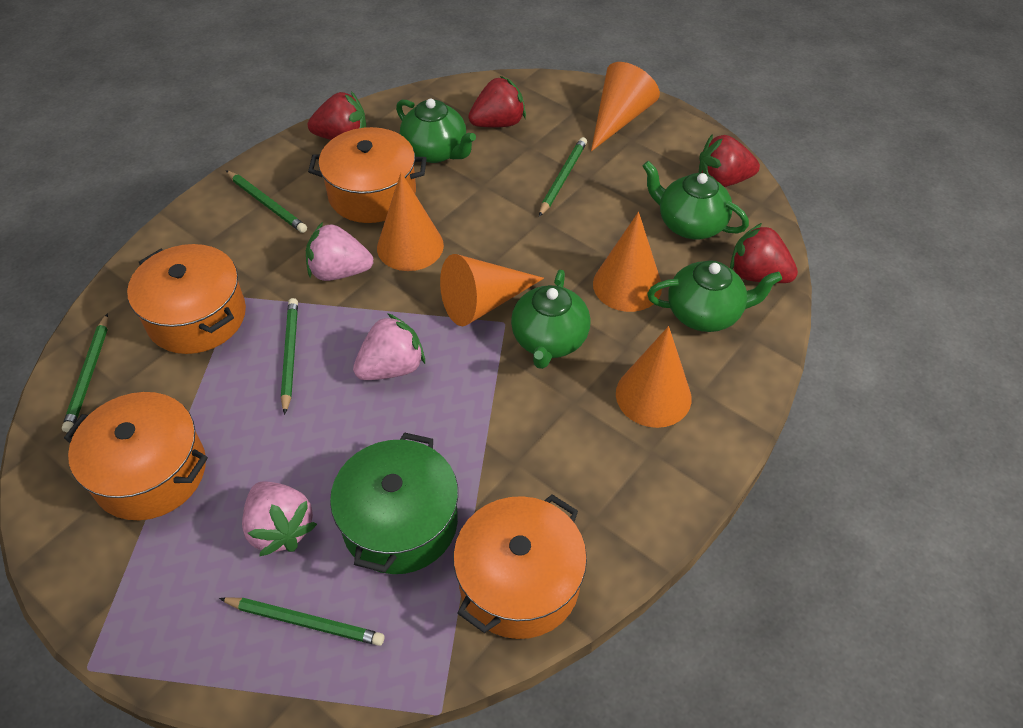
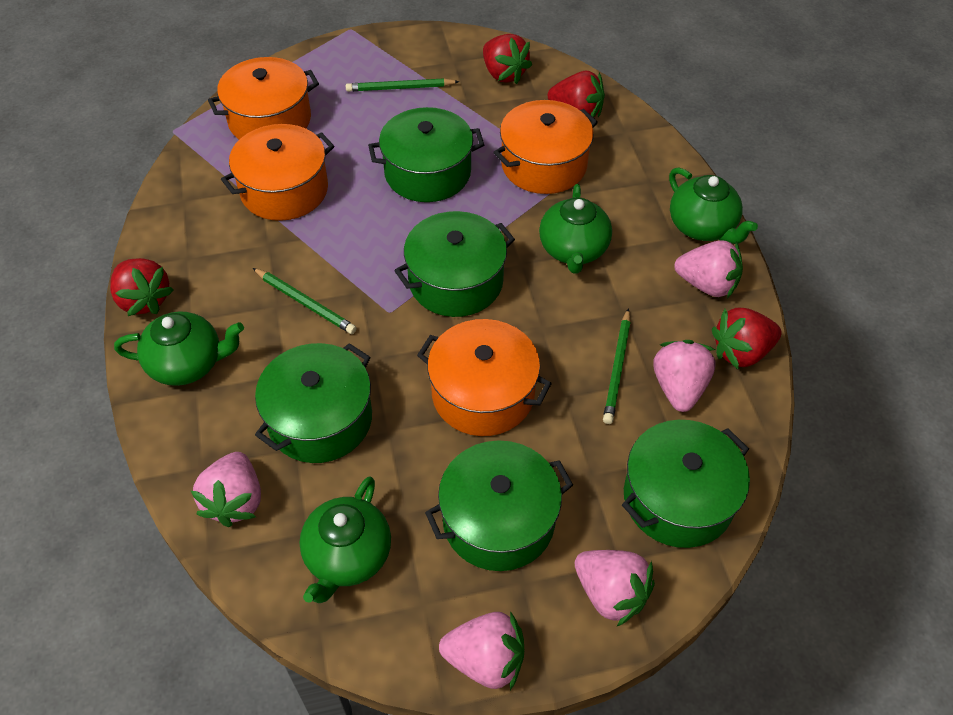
green pencil: [62,313,108,433] [219,597,384,646] [226,170,307,233] [281,298,298,415] [539,137,587,217] = 5 -> [253,268,357,334] [346,78,460,92] [603,308,631,424] = 3
green pot: [330,432,458,574] = 1 -> [255,343,372,463] [368,107,484,202] [394,211,515,317] [425,440,573,571] [622,420,750,548] = 5
orange cone: [377,172,444,271] [440,254,544,326] [591,62,660,151] [593,212,662,312] [616,326,692,428] = 5 -> none = 0
pink strawberry: [242,481,317,556] [306,222,373,281] [353,313,425,380] = 3 -> [191,452,261,527] [439,611,524,690] [575,550,655,626] [653,340,716,412] [674,240,743,298] = 5

